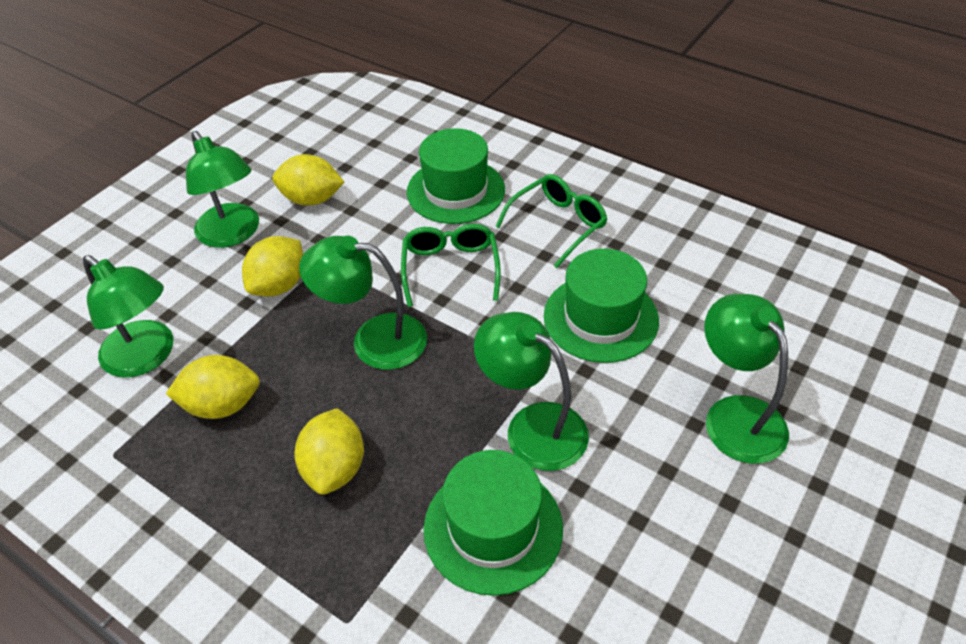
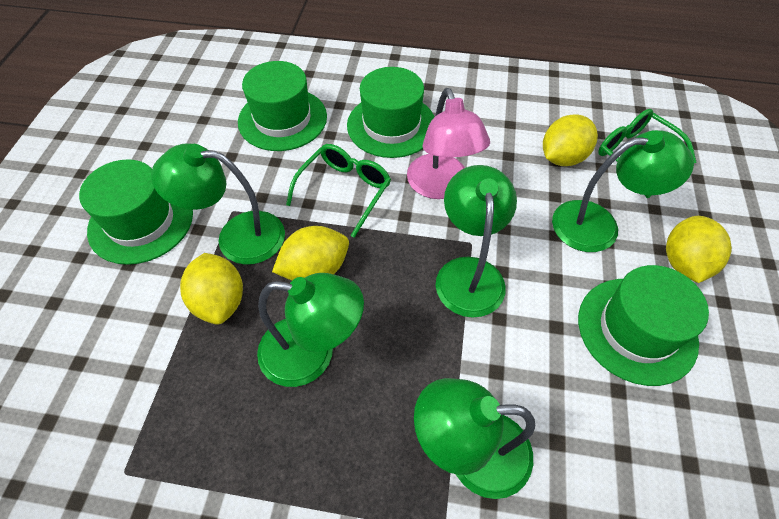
green hat: [407,128,505,224] [423,450,563,596] [544,249,659,363] = 3 -> [79,159,193,265] [238,61,327,151] [347,67,435,158] [578,265,709,386] = 4
pink lamp: none = 0 -> [407,88,490,199] = 1

